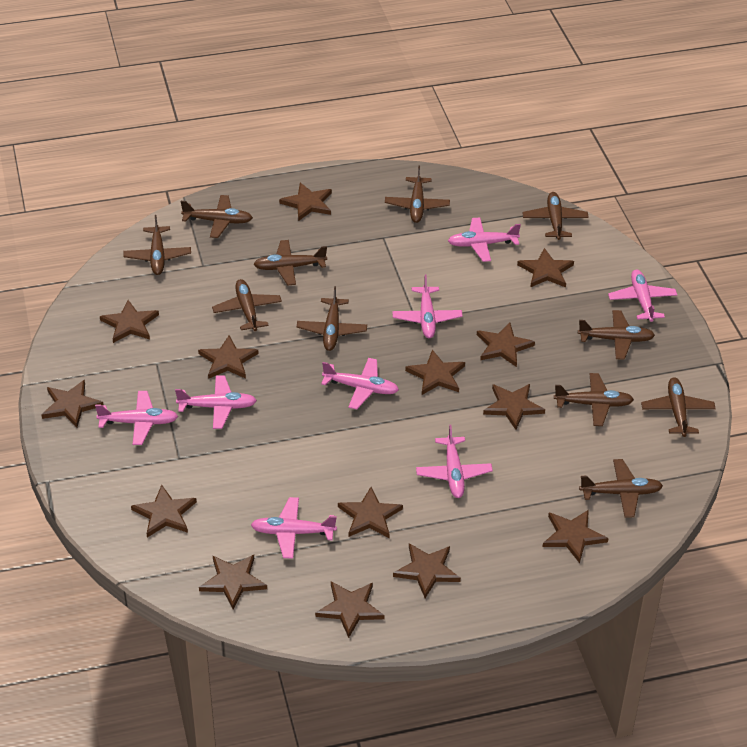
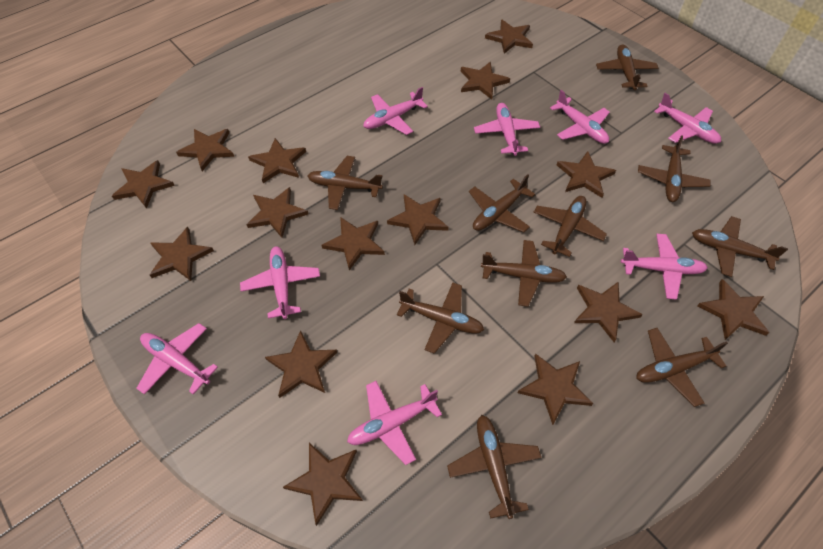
brown plane: [123,215,191,275] [181,195,253,238] [212,279,282,331] [253,240,327,285] [297,286,367,351] [385,166,450,223] [523,192,589,240] [554,373,634,426] [578,310,655,360] [579,459,663,518] [641,378,716,437] = 11 -> [308,156,383,210] [397,283,484,354] [447,415,542,519] [469,174,535,232] [481,240,567,307] [533,196,607,257] [596,44,658,90] [636,328,728,407] [638,135,711,202] [692,216,788,277] = 10
brown star: [42,380,103,427] [100,300,159,343] [131,485,197,537] [198,335,259,379] [199,555,267,609] [279,183,332,221] [315,581,384,638] [338,487,403,538] [393,543,461,598] [405,350,465,395] [477,323,535,367] [483,384,545,430] [517,248,574,287] [543,510,608,563] = 14 -> [112,160,175,209] [150,227,214,281] [176,129,234,171] [246,187,309,238] [248,138,306,183] [265,330,337,398] [283,443,363,526] [322,217,385,270] [387,194,449,245] [461,62,510,99] [485,20,533,54] [517,354,593,425] [557,151,616,198] [574,281,643,342] [697,279,769,340] = 15

